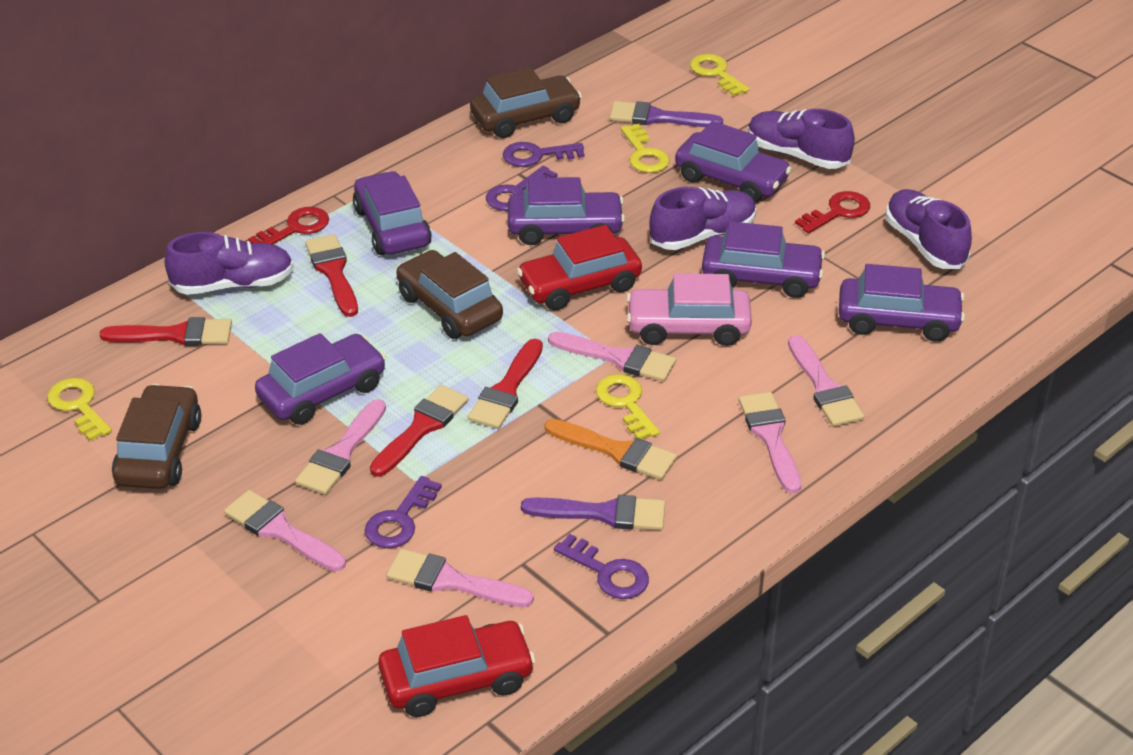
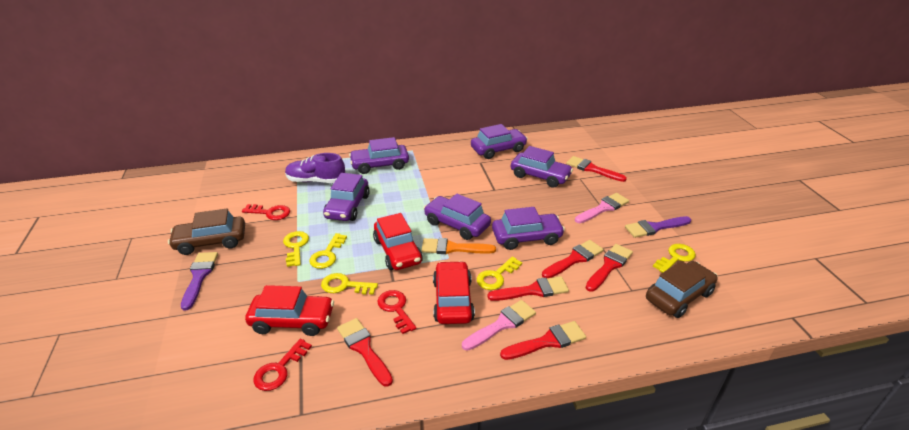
brown car: [112,384,201,489] [396,250,503,339] [470,67,582,138] = 3 -> [168,209,245,255] [646,261,718,318] = 2
pink brush: [224,490,346,572] [295,399,386,495] [386,549,534,607] [548,332,676,382] [739,392,801,493] [788,335,864,427] = 6 -> [462,300,536,351] [575,193,629,223] = 2
pink car: [626,273,752,346] = 1 -> none = 0
purple key: [365,476,442,548] [486,166,557,211] [503,142,585,167] [554,534,649,599] = 4 -> none = 0
purple shoe: [165,232,294,295] [649,187,756,250] [748,109,855,169] [886,189,972,269] = 4 -> [285,153,345,183] = 1
red brush: [100,317,232,346] [305,234,358,317] [370,385,469,477] [468,339,543,429] = 4 -> [337,318,393,387] [488,276,569,301] [500,321,586,360] [542,240,604,278] [566,156,627,182] [586,244,633,292] = 6
red car: [378,615,536,717] [517,225,642,311] = 2 -> [245,285,334,336] [373,213,423,270] [433,261,475,324] = 3
red key: [248,207,329,245] [795,191,870,233] = 2 -> [242,204,290,220] [253,339,312,391] [377,290,416,334] = 3
yellow key: [47,378,112,441] [596,374,660,439] [621,124,670,173] [690,54,750,96] = 4 -> [283,231,309,267] [309,233,347,269] [321,273,378,295] [477,256,522,290] [653,244,696,273] = 5

